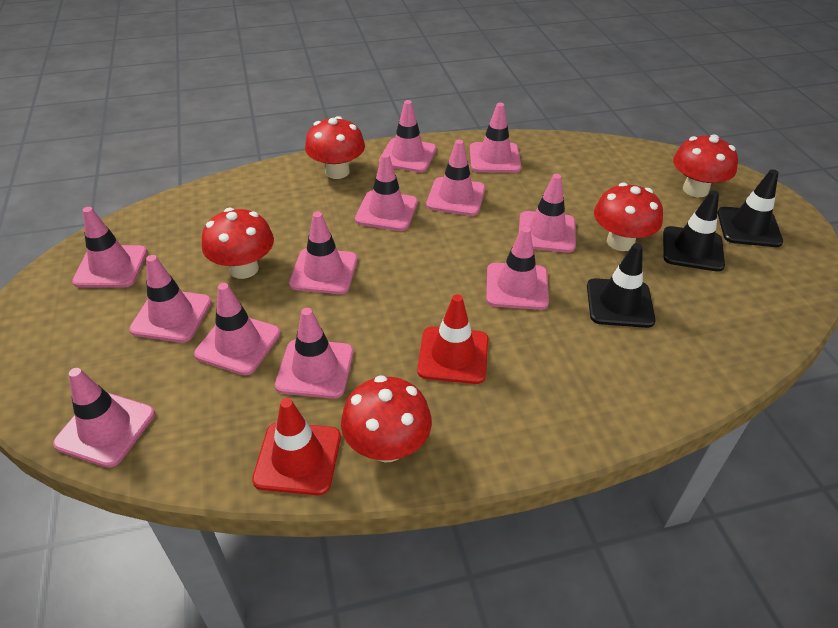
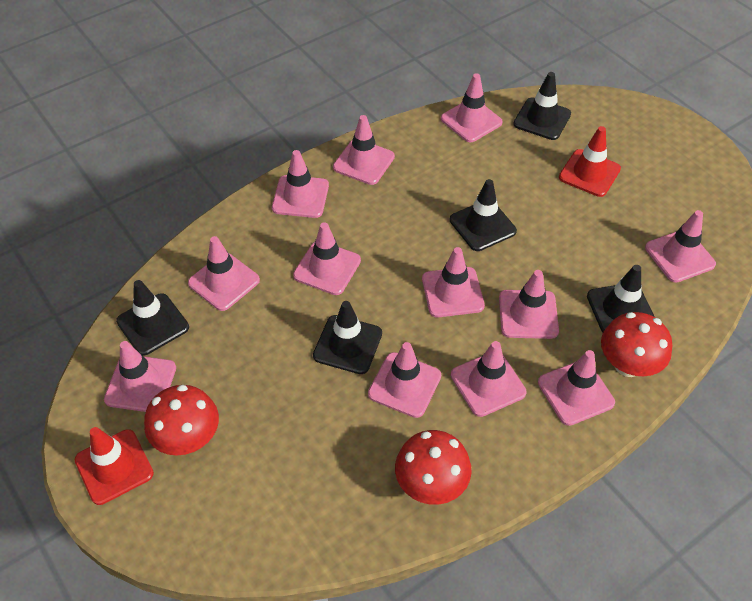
black traffic cone: [587,243,656,328] [663,190,725,272] [717,169,783,247] = 3 -> [116,280,189,356] [313,301,382,374] [450,179,517,251] [513,72,571,140] [587,265,655,333] = 5
red mushroom: [202,208,274,279] [305,116,365,179] [341,375,432,462] [594,183,663,251] [673,134,738,197] = 5 -> [144,385,219,455] [395,430,472,505] [601,312,672,377] = 3

